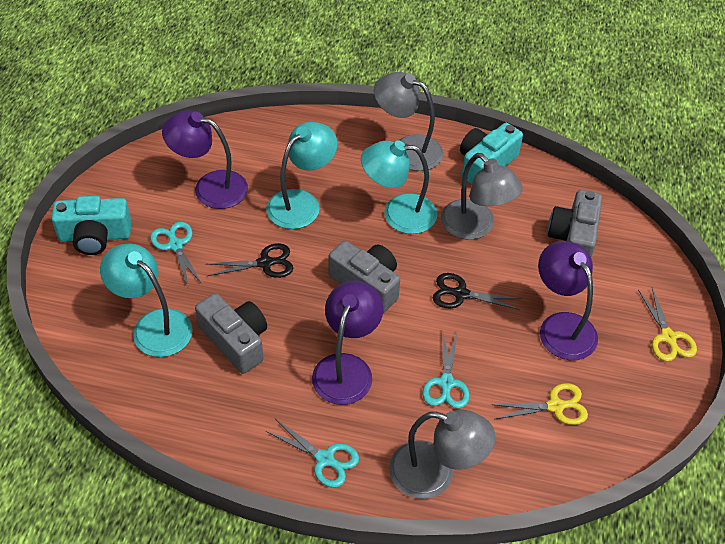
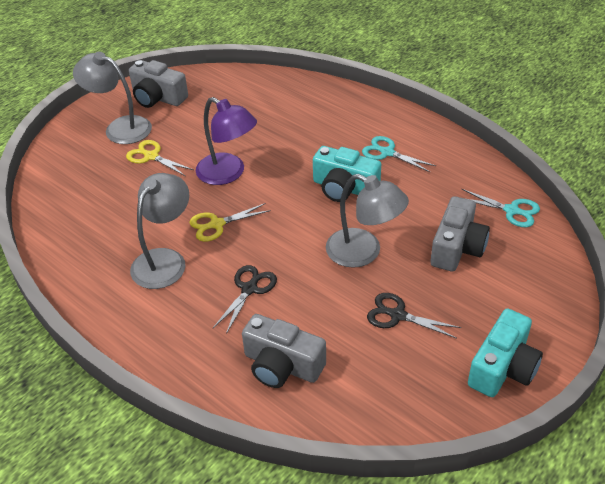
purple lamp: [162,110,248,209] [312,281,383,405] [538,241,598,360] = 3 -> [196,97,257,185] = 1
turquoise lamp: [100,244,193,357] [266,122,337,229] [361,140,437,234] = 3 -> none = 0
turquoise scissors: [150,222,202,286] [266,419,359,488] [423,331,470,409] = 3 -> [362,136,436,172] [461,189,540,227] = 2

